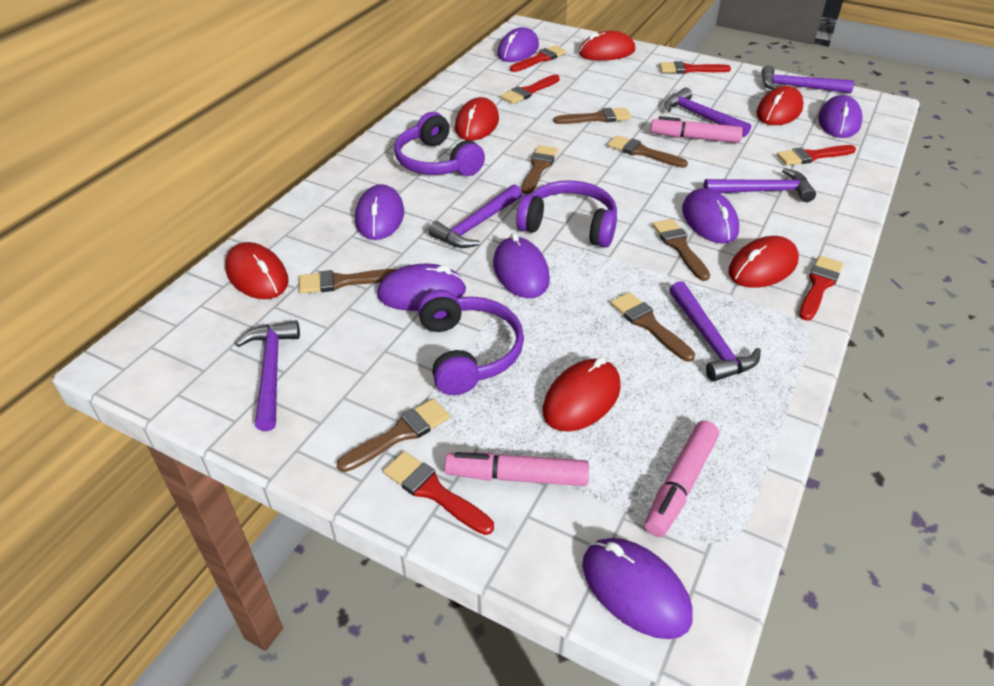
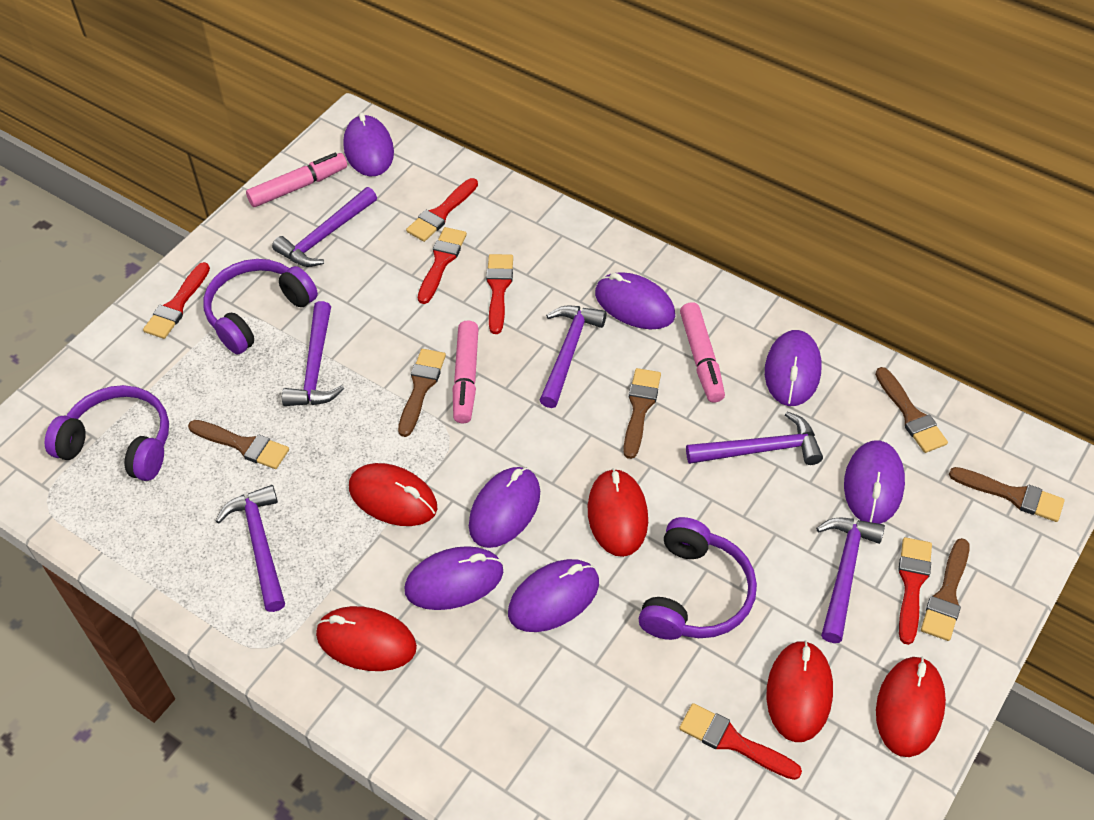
brown brush: [299,269,396,294] [337,399,450,472] [522,145,558,194] [554,108,631,124] [608,135,688,168] [611,292,695,362] [652,219,710,281] = 7 -> [188,420,289,469] [398,349,446,437] [623,368,661,459] [875,367,948,453] [921,538,970,641] [949,467,1065,522] = 6
red mouse: [225,242,289,299] [455,97,499,141] [543,357,621,432] [579,31,635,61] [728,236,799,288] [756,86,804,125] = 6 -> [316,606,417,671] [349,463,437,526] [588,468,648,557] [766,640,833,742] [876,657,946,757] = 5

